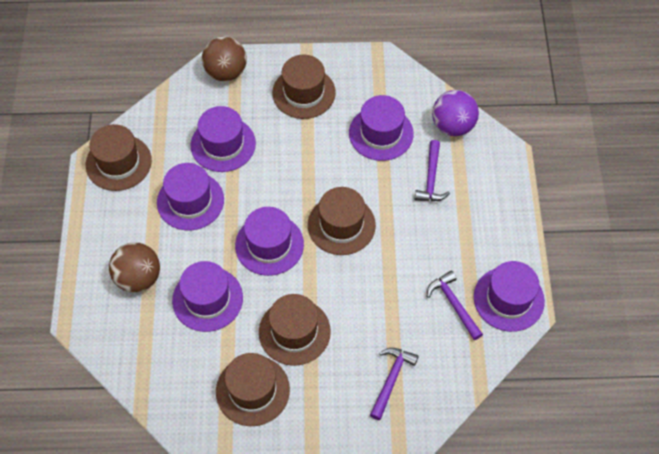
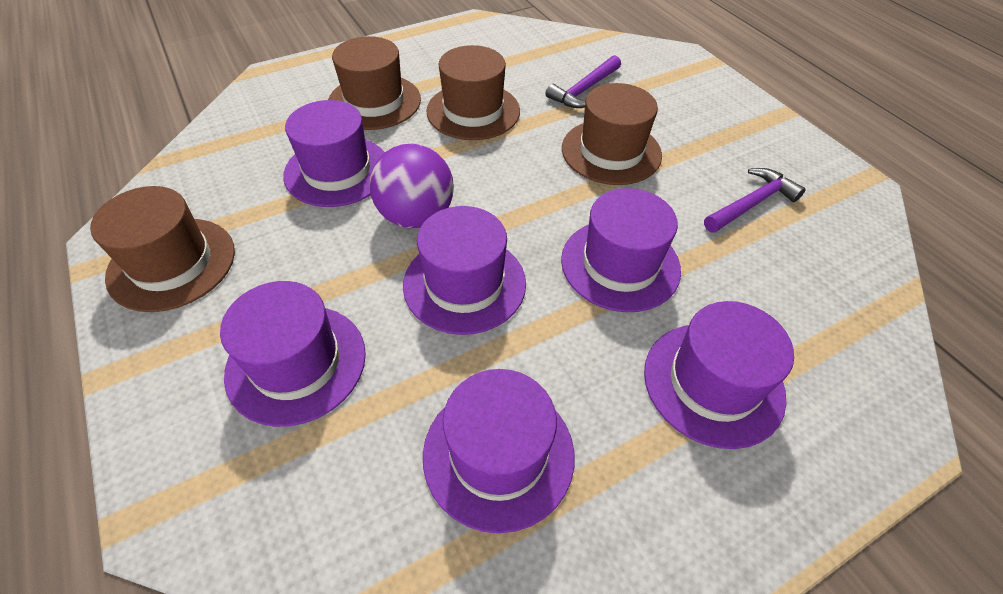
brown ball: [109,242,160,293] [202,36,247,81] = 2 -> none = 0
brown hat: [86,124,152,191] [216,353,290,426] [259,294,331,366] [272,55,336,119] [308,187,376,255] = 5 -> [90,186,235,312] [328,36,421,130] [426,45,520,140] [562,83,662,185] = 4
purple hammer: [370,348,419,420] [415,140,450,201] [427,271,483,340] = 3 -> [546,55,621,108] [704,168,806,233] = 2

